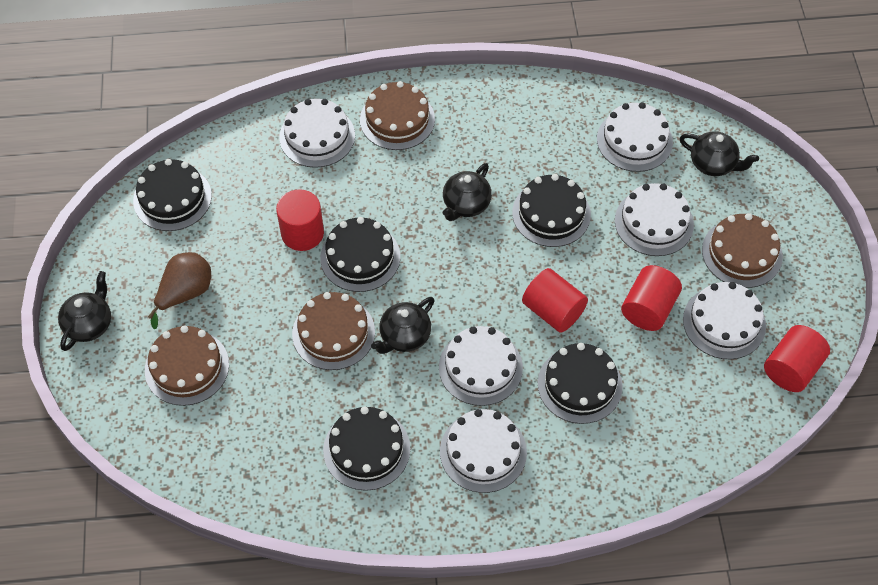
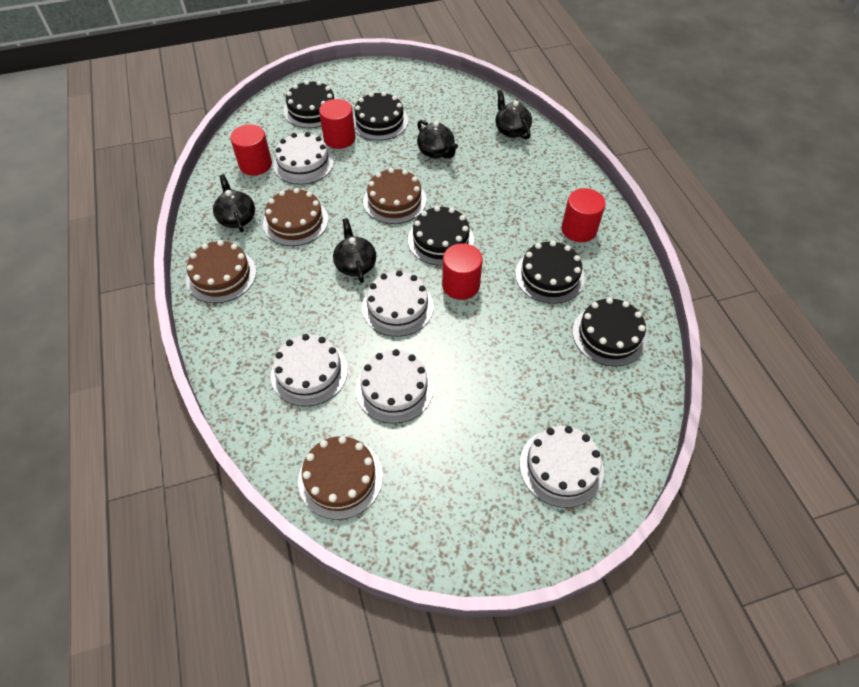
brown pear: [148,252,211,329] = 1 -> none = 0
white cake: [279,99,355,168] [439,326,523,406] [440,409,527,493] [597,102,673,172] [615,183,694,256] [683,282,766,359] = 6 -> [271,334,348,406] [273,132,334,185] [356,349,434,423] [362,270,434,337] [520,426,604,508] = 5

